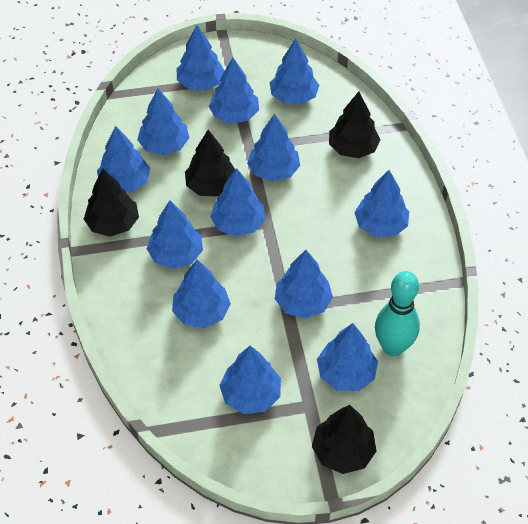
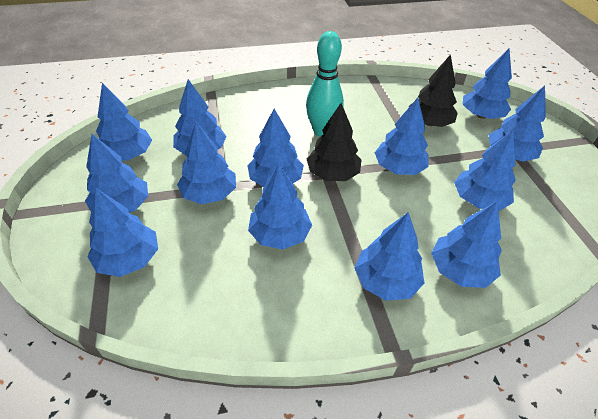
black tree: [84,168,139,237] [185,130,235,197] [312,405,376,474] [329,92,381,158] = 4 -> [307,103,361,181] [409,54,458,127] = 2

